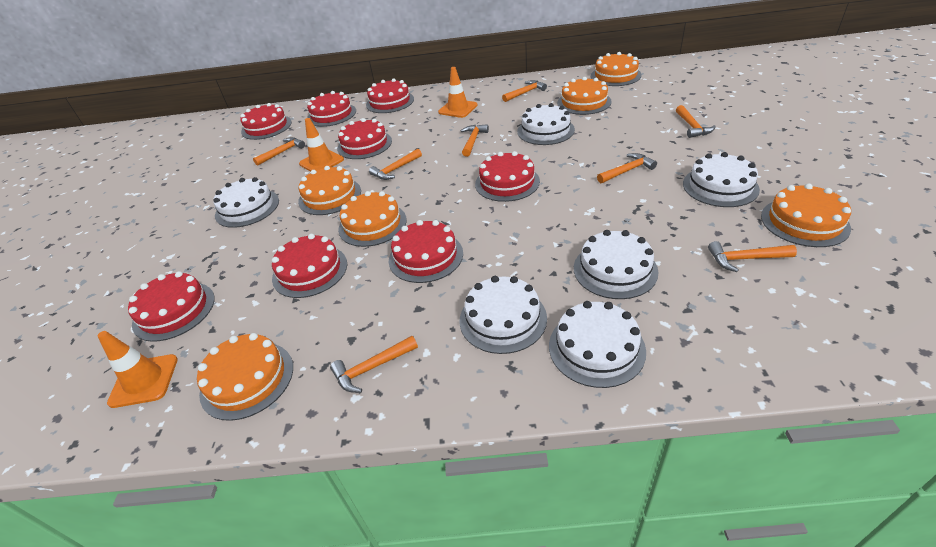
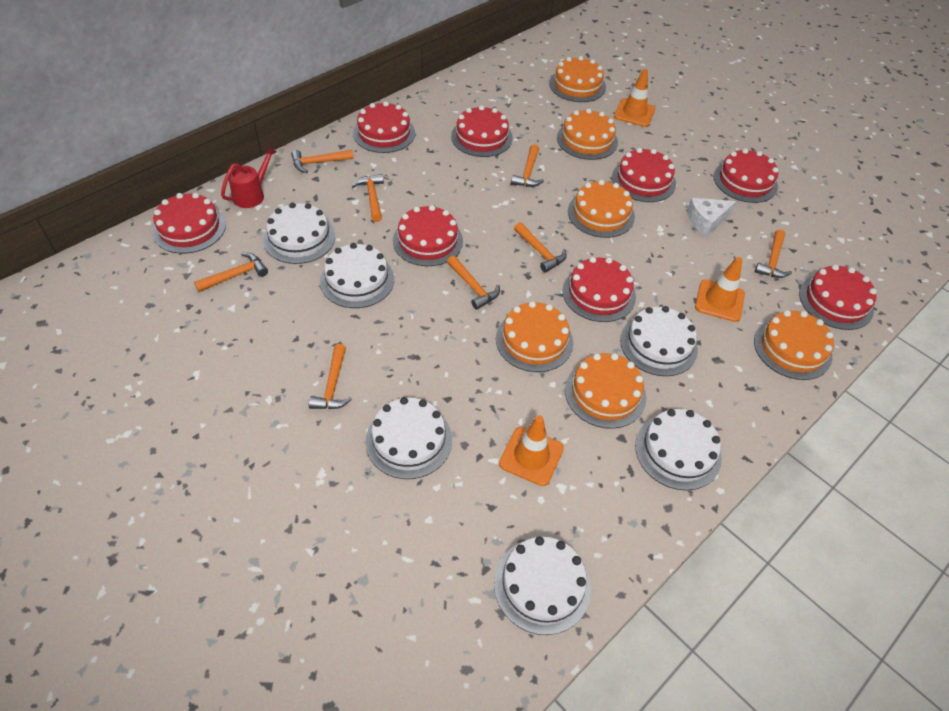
red watering can: none = 0 -> [221,146,277,208] = 1
white cheese: none = 0 -> [687,198,736,236] = 1

